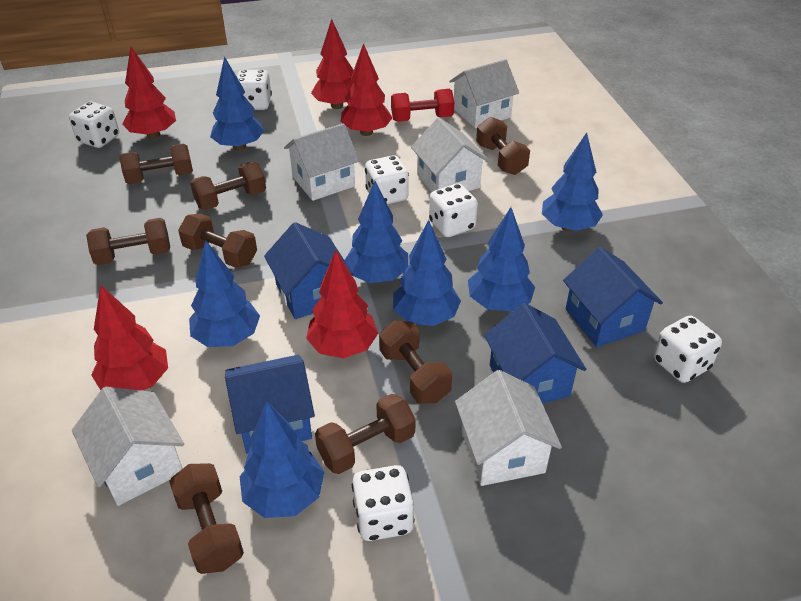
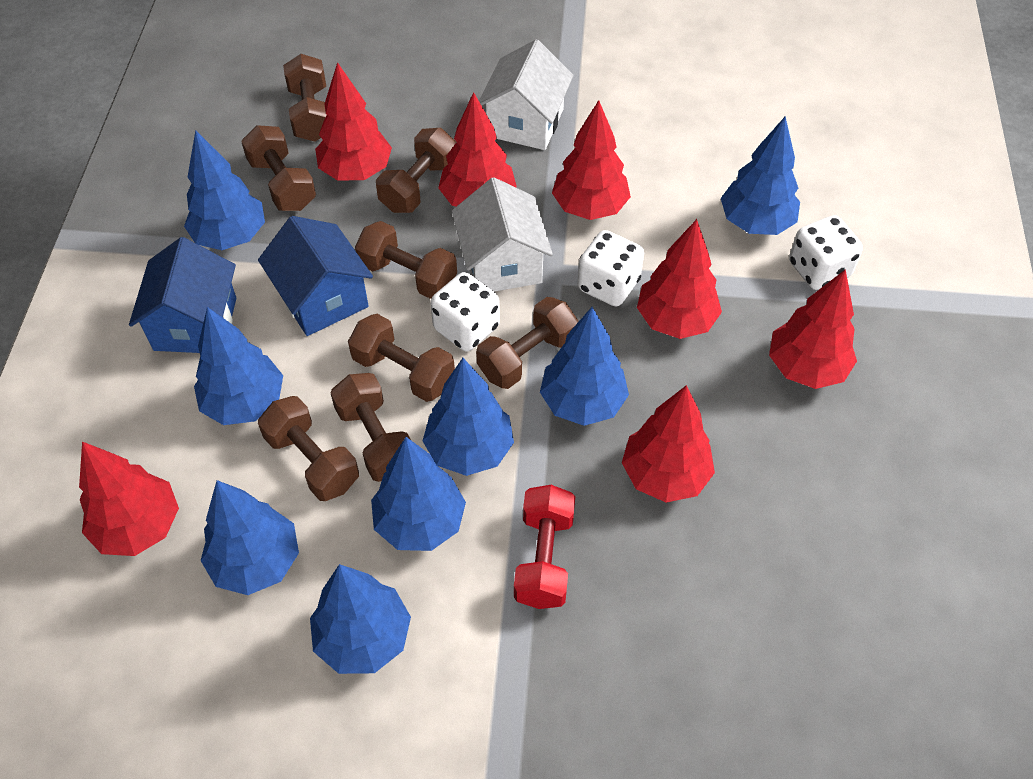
blue house: [225,355,315,454] [264,222,353,319] [484,303,586,403] [563,247,663,347] = 4 -> [129,237,236,353] [258,216,373,336] = 2
blue tree: [189,240,260,347] [210,56,264,150] [240,401,324,518] [345,181,408,283] [393,220,461,326] [468,207,535,312] [542,132,603,232] = 7 -> [184,130,265,250] [194,307,283,425] [200,480,299,595] [310,564,411,674] [371,437,466,551] [422,358,514,476] [540,307,629,426] [721,117,800,235] = 8
red tree: [91,285,168,391] [122,47,176,139] [306,250,378,358] [311,19,354,109] [340,43,393,136] = 5 -> [79,441,179,556] [315,62,392,181] [438,92,517,206] [552,100,631,220] [622,385,715,503] [637,219,722,339] [769,269,857,389] = 7
white dice: [69,102,119,148] [237,70,272,110] [352,465,414,541] [365,155,409,204] [429,183,478,237] [653,316,722,383] = 6 -> [430,272,500,351] [577,230,644,306] [789,215,863,290] = 3
white house: [72,387,184,506] [284,123,359,201] [411,118,489,192] [449,59,519,128] [455,370,562,486] = 5 -> [452,177,553,292] [479,39,574,150] = 2

